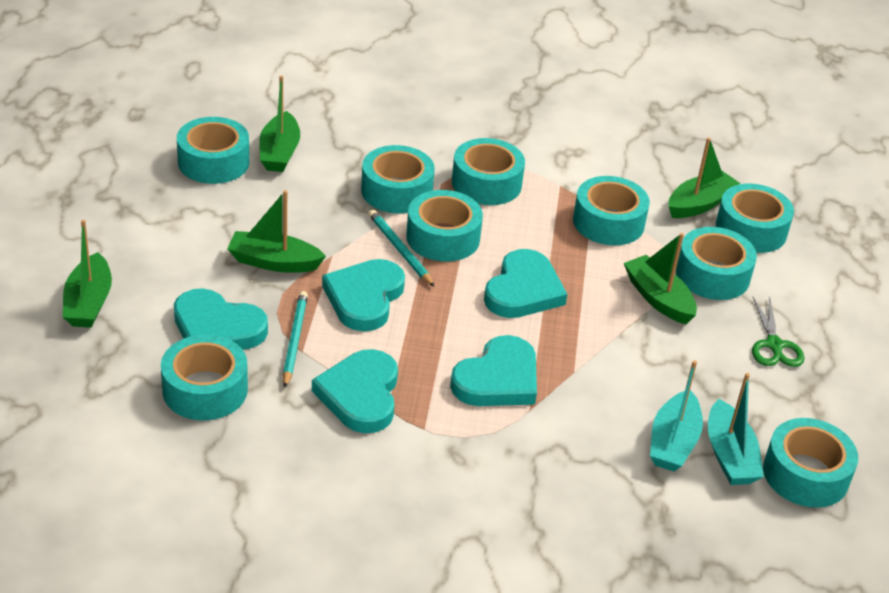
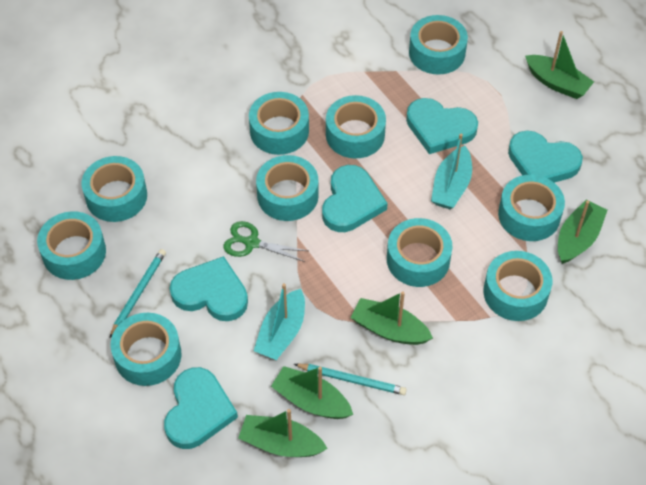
turquoise tape: [161,335,248,420] [177,117,249,184] [361,145,435,213] [406,190,483,262] [452,138,525,205] [573,176,650,245] [676,227,757,300] [716,183,794,253] [763,418,858,508] = 9 -> [37,211,106,280] [81,156,147,222] [111,313,181,386] [249,92,309,155] [256,155,319,221] [326,95,386,159] [387,218,453,287] [409,15,468,75] [483,251,552,321] [498,175,565,241] = 10

